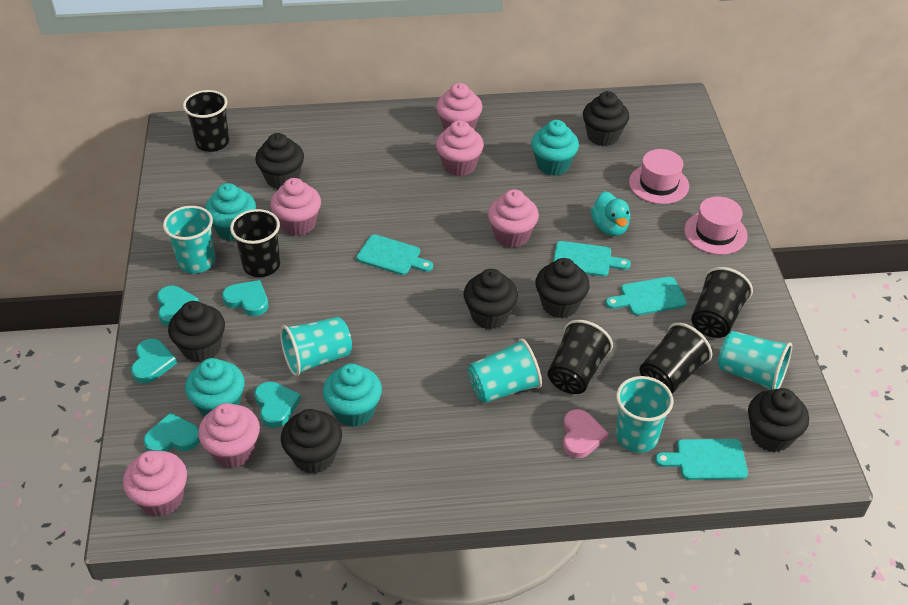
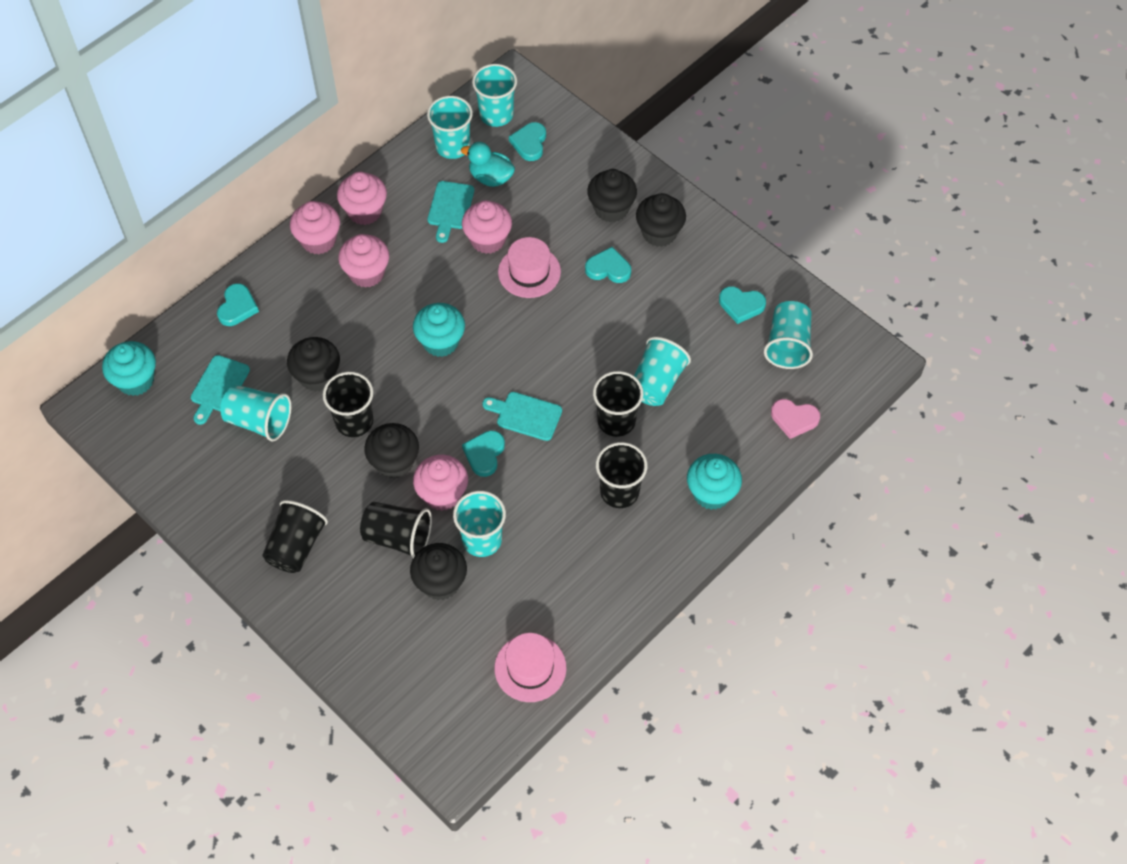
black cupcake: [168,301,225,362] [255,133,304,189] [281,409,342,474] [464,269,518,329] [535,258,590,318] [583,91,629,146] [748,388,809,452] = 7 -> [287,337,340,392] [364,423,419,479] [410,543,467,600] [587,169,637,222] [636,193,686,247] = 5
pink cupcake: [123,451,187,517] [198,403,260,468] [270,178,321,236] [436,83,483,131] [436,120,484,176] [488,189,539,248] = 6 -> [290,201,340,254] [337,171,387,225] [338,234,389,288] [413,455,468,511] [462,200,512,254] = 5
turquoise cup: [163,206,215,274] [280,317,352,376] [468,338,542,403] [616,376,673,453] [718,331,792,390] = 5 -> [220,385,291,441] [427,96,473,159] [453,491,506,557] [472,64,517,127] [634,337,691,406] [764,301,813,369] = 6
turquoise cupcake: [185,358,245,417] [205,183,256,241] [323,363,382,427] [531,120,579,176] = 4 -> [102,341,156,396] [413,303,465,357] [687,454,742,510] = 3
turquoise cutting board: [356,234,433,275] [553,241,631,277] [605,277,687,315] [655,439,748,480] = 4 -> [191,355,250,425] [427,181,474,243] [482,392,562,441] = 3

